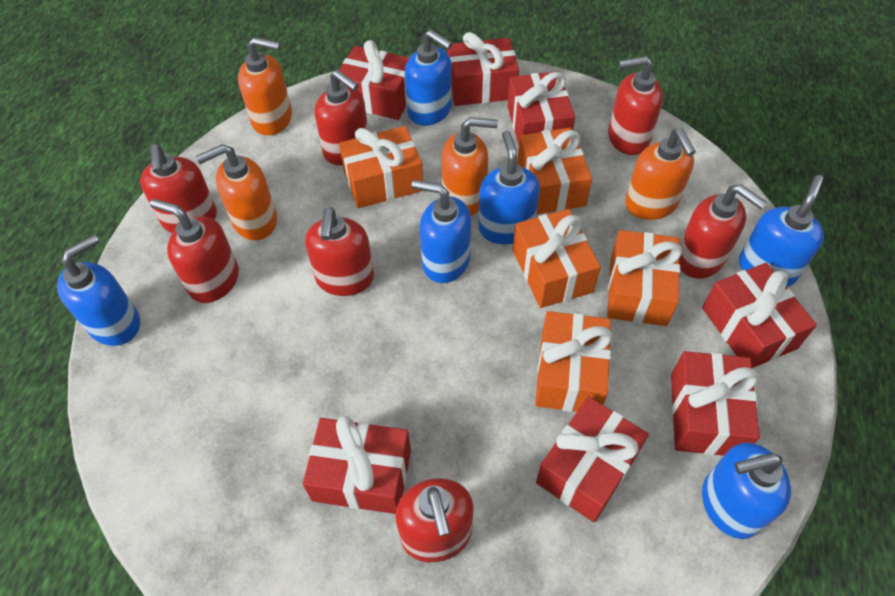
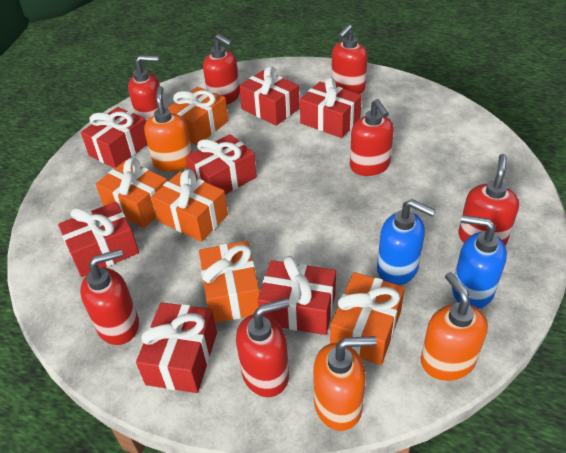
blue soap dispenser: [57,235,140,346] [405,30,452,126] [412,180,471,283] [478,131,540,245] [702,442,791,539] [739,175,824,287] = 6 -> [377,199,436,285] [452,215,507,309] = 2
orange soap dispenser: [195,144,277,240] [238,37,292,135] [442,117,498,216] [625,128,696,220] = 4 -> [144,86,192,172] [313,336,376,431] [421,272,488,381] = 3

